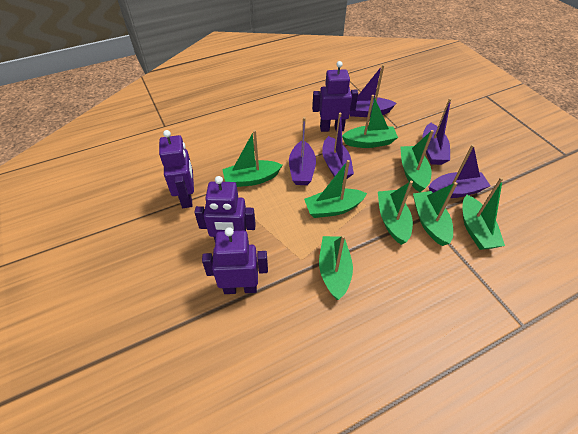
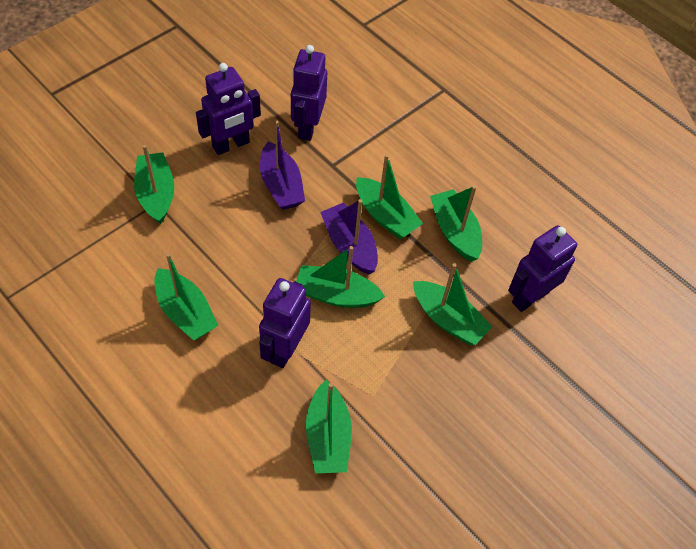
green boat: [222,130,282,187] [304,160,367,218] [319,235,353,300] [342,95,398,148] [378,181,413,245] [400,130,434,192] [413,182,458,246] [463,177,505,250] = 8 -> [134,145,174,224] [154,253,219,340] [296,246,385,308] [306,380,352,474] [356,154,423,239] [413,263,492,345] [430,186,482,262] = 7
purple boat: [289,117,316,185] [322,113,354,180] [350,65,396,117] [423,98,451,165] [429,144,491,198] = 5 -> [260,121,305,210] [320,199,378,274] = 2

